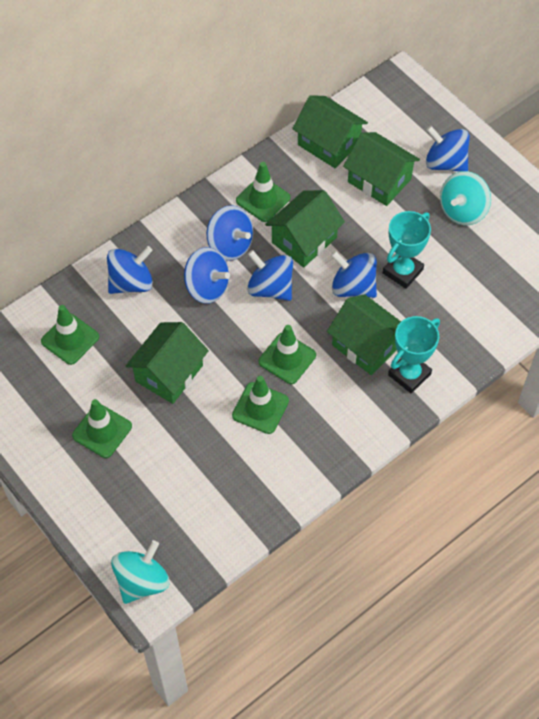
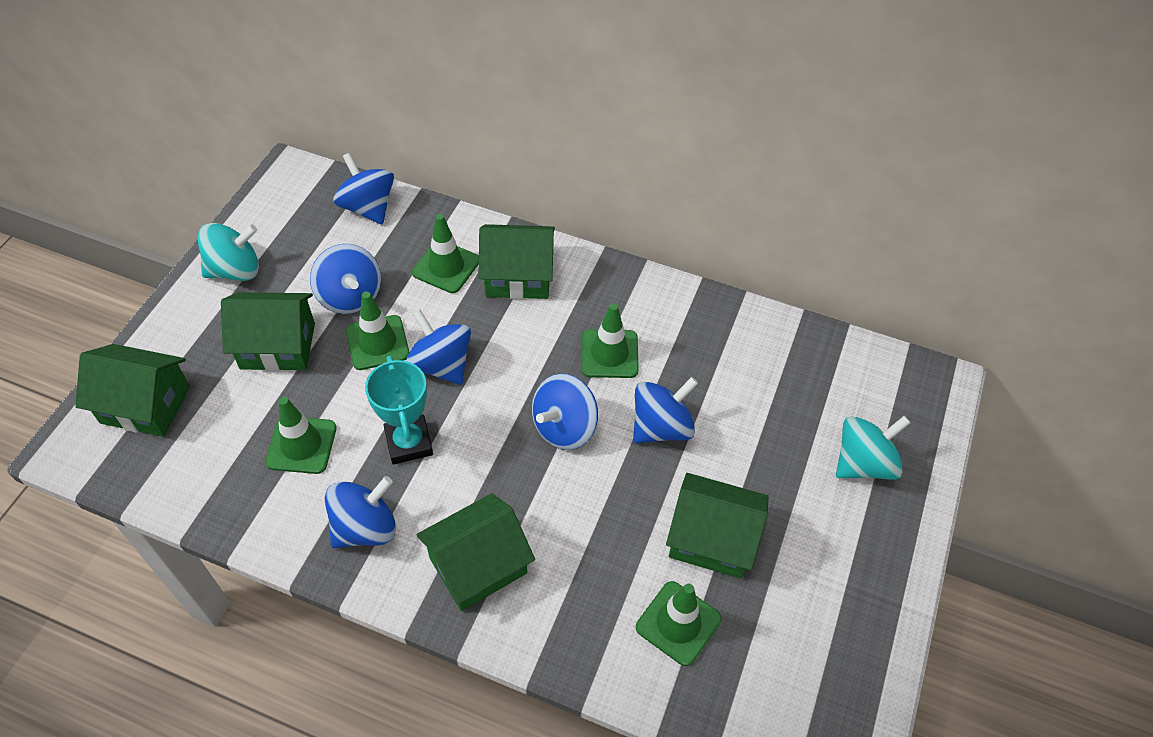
turquoise trophy: [383,211,431,289] [388,316,440,393] = 2 -> [365,355,433,465] = 1

